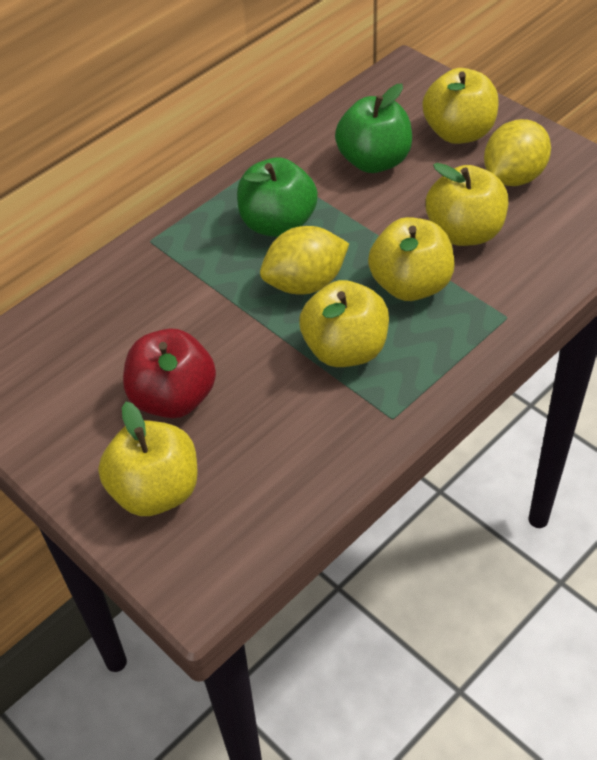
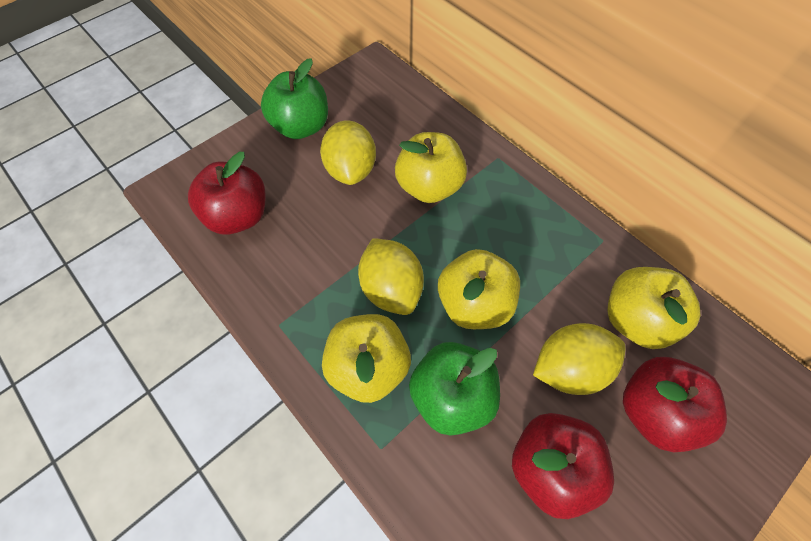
red apple: [123,328,216,418] = 1 -> [188,152,265,234] [512,413,614,519] [623,357,727,452] = 3
yellow apple: [98,402,198,516] [299,280,389,367] [368,217,455,301] [423,68,499,144] [426,163,508,246] = 5 -> [322,314,411,403] [395,132,467,203] [438,249,520,329] [607,267,701,349] = 4
yellow lemon: [260,226,349,295] [484,119,551,186] = 2 -> [320,120,376,185] [358,238,424,315] [533,323,626,395] = 3

